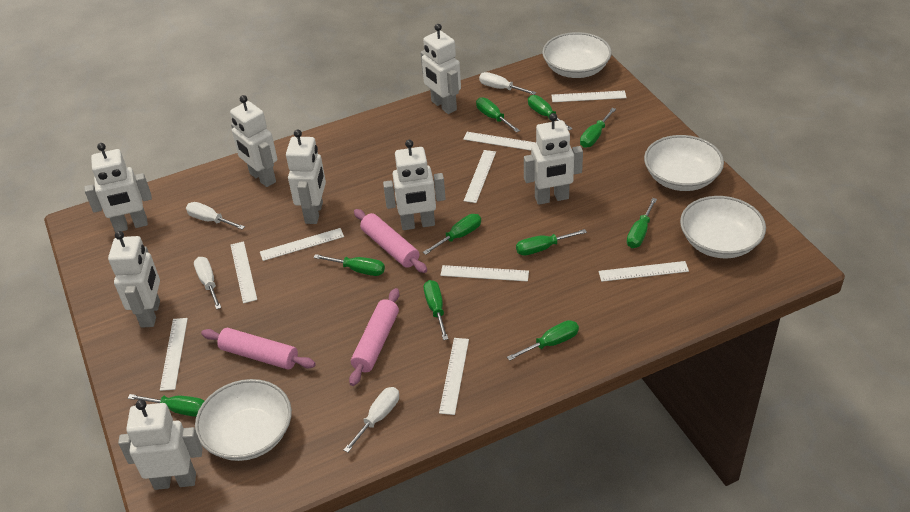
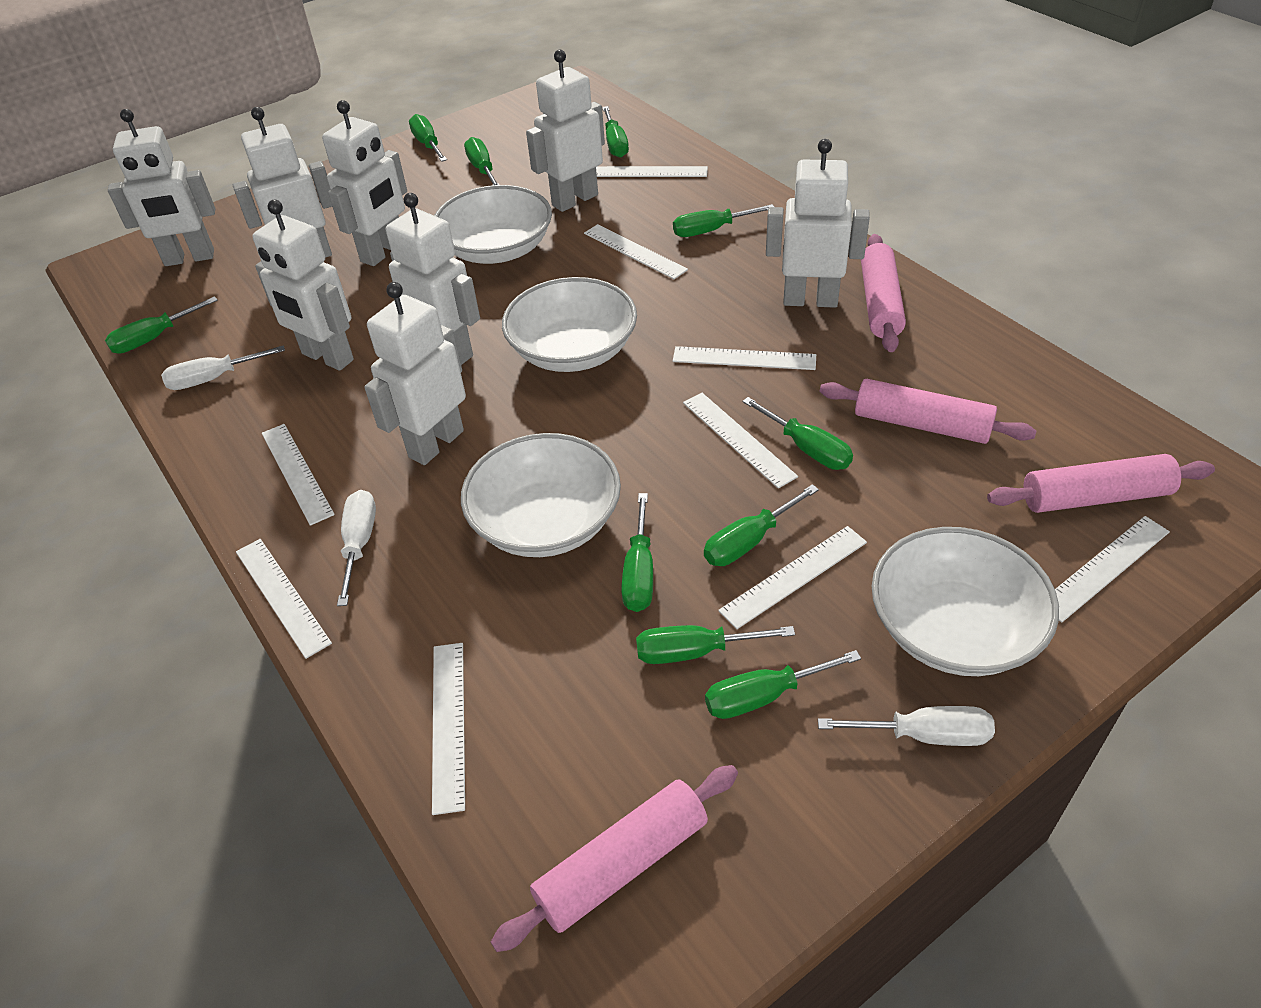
pink rolling pin: [201,328,316,370] [349,288,399,386] [354,209,427,273] = 3 -> [491,765,738,952] [820,379,1036,444] [861,234,906,352] [987,454,1215,513] = 4
white screwdriver: [186,202,245,230] [194,257,221,309] [343,387,399,453] [479,72,536,95] = 4 -> [161,345,285,390] [337,490,376,606] [818,706,995,746] = 3

